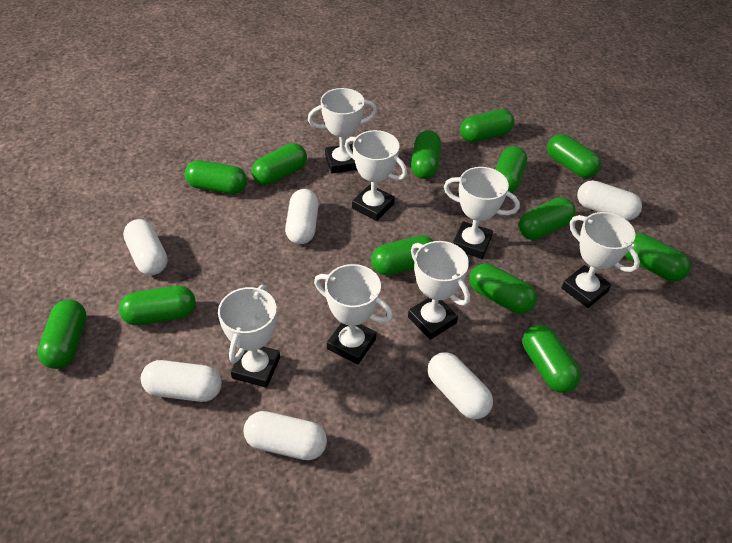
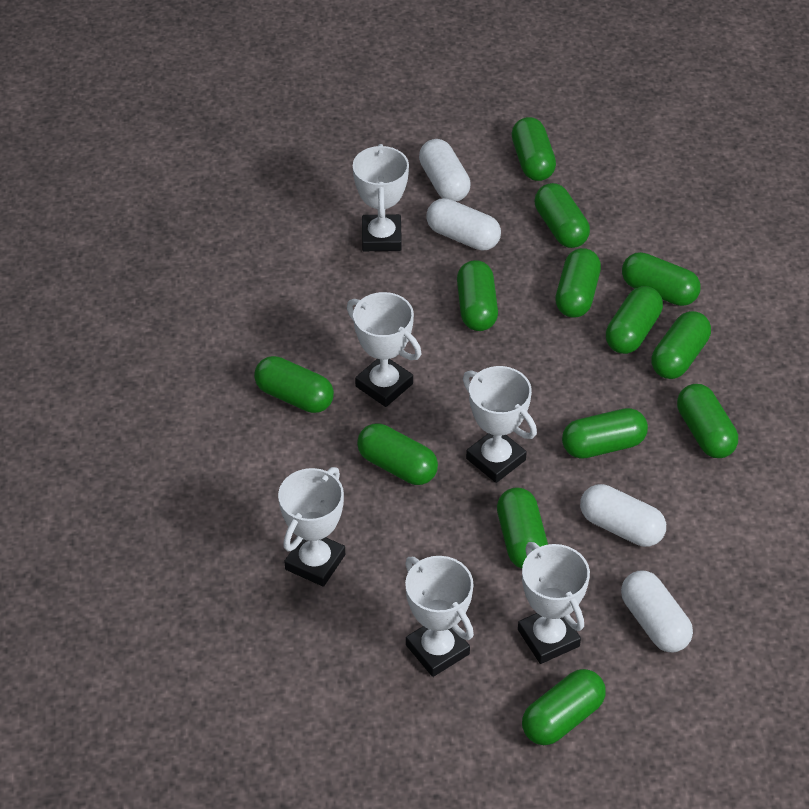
white capsule: [123,219,167,275] [141,360,222,402] [243,411,327,460] [285,189,319,244] [428,352,493,419] [577,180,642,221] = 6 -> [419,139,471,201] [426,198,501,251] [580,484,666,547] [621,571,693,653] = 4
white trophy: [218,285,280,388] [308,88,377,173] [314,264,393,365] [345,130,407,221] [408,241,470,340] [444,167,520,259] [561,212,640,308] = 7 -> [278,467,345,587] [347,292,421,407] [353,144,409,251] [405,556,474,677] [463,366,537,483] [518,542,590,664] = 6

